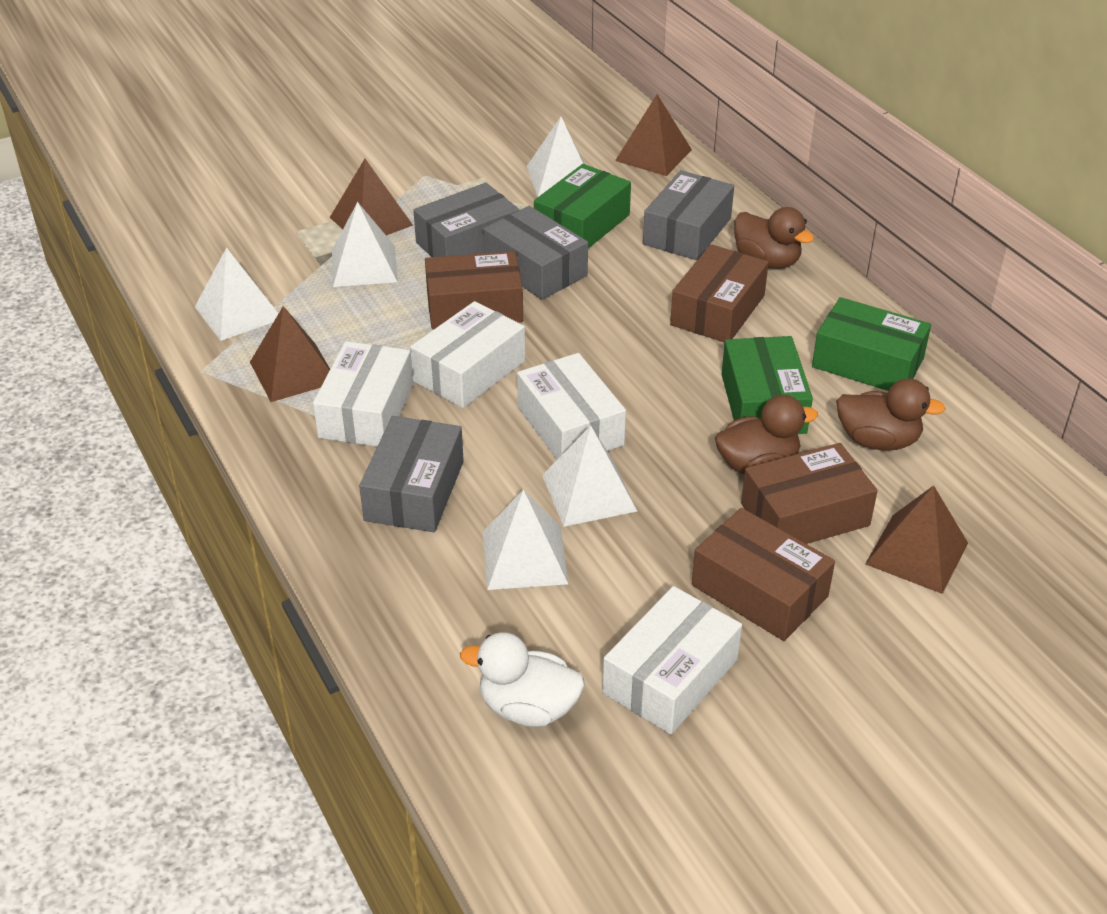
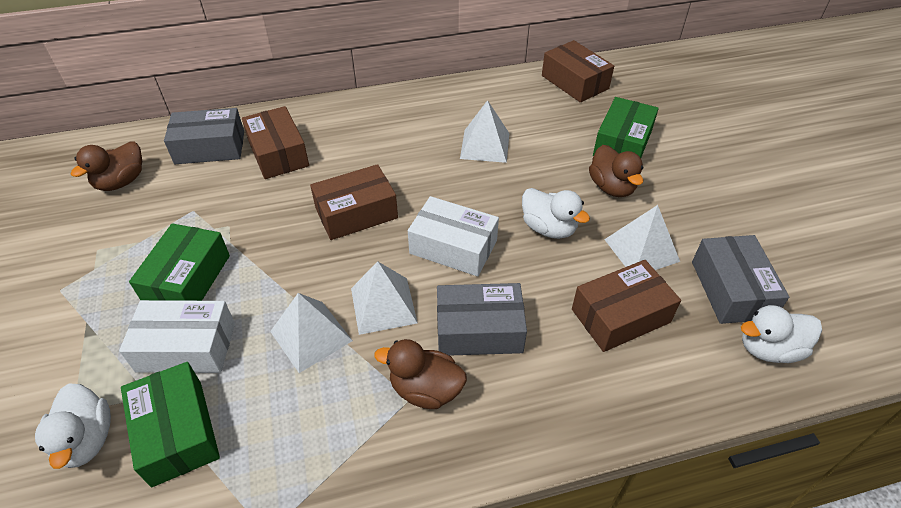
brown pyramid: [250,306,330,402] [330,159,413,236] [615,94,692,176] [865,485,968,594] = 4 -> none = 0
grey box: [359,416,464,532] [413,183,519,257] [483,206,588,300] [643,170,734,260] = 4 -> [164,108,244,164] [437,283,527,356] [692,235,789,324] = 3
white box: [313,341,413,447] [410,301,525,408] [517,353,626,460] [602,586,742,734] = 4 -> [119,300,235,373] [408,196,499,276] = 2
white duck: [460,632,585,727] = 1 -> [35,383,111,469] [522,188,590,239] [741,305,822,363] = 3
white pyramid: [195,247,279,341] [332,202,398,287] [483,489,568,590] [527,117,585,197] [542,426,637,527] = 5 -> [270,293,353,373] [351,261,418,335] [460,100,509,163] [604,205,680,270] = 4

